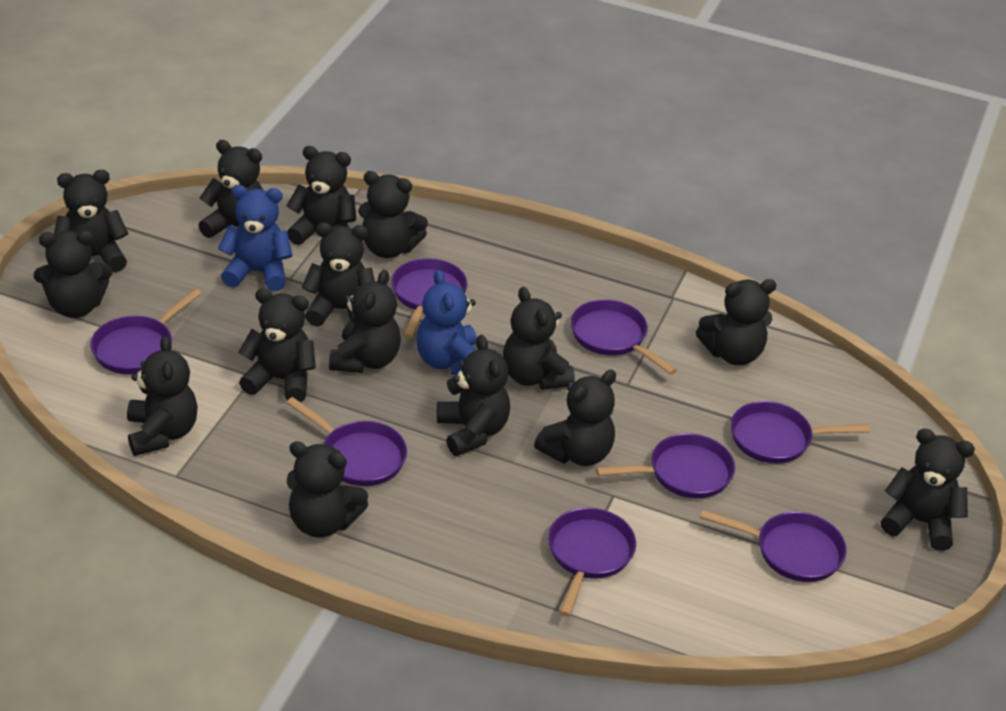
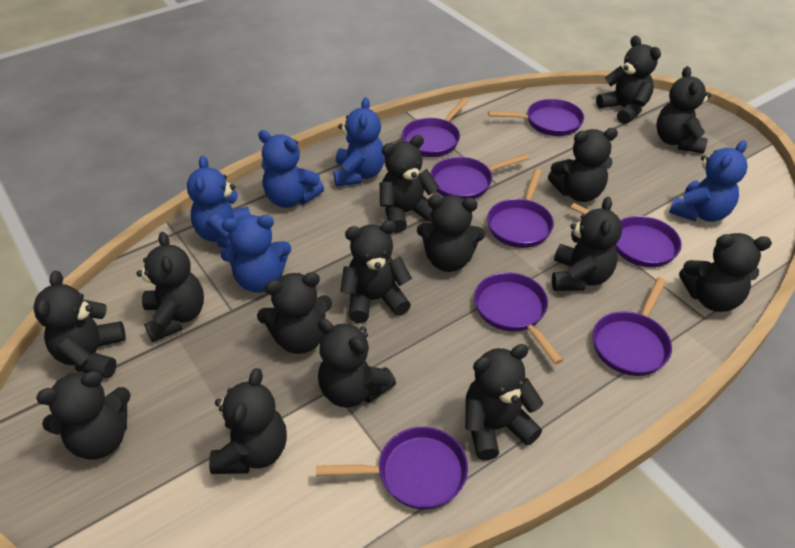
blue teddy bear: [218,185,293,291] [416,270,477,375] = 2 -> [187,156,250,248] [220,215,291,293] [258,130,324,208] [333,97,385,186] [669,140,747,222] = 5

